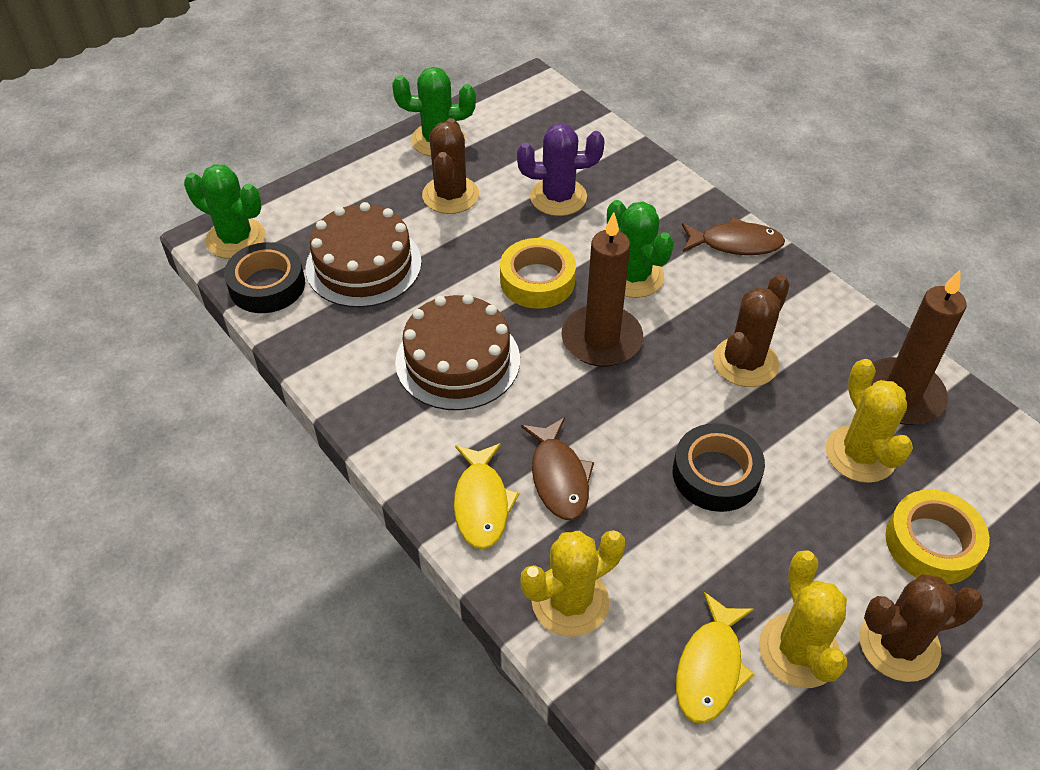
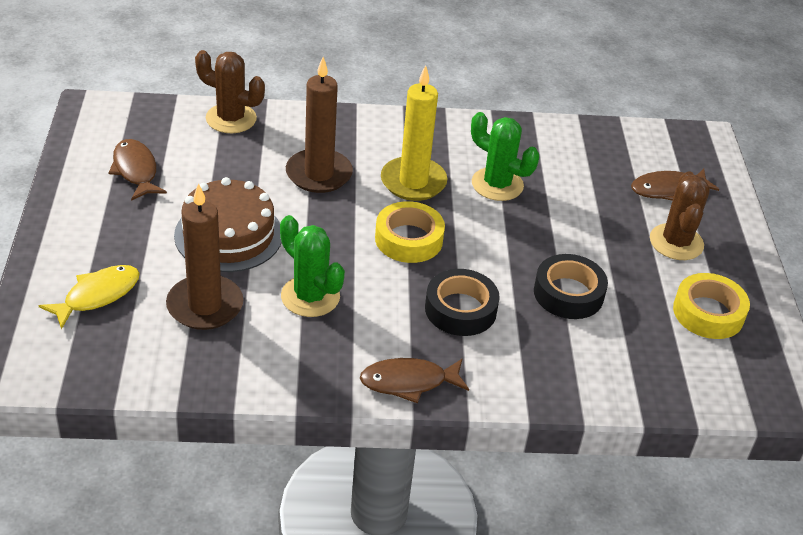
brown cactus: [422,118,479,214] [713,274,790,387] [860,574,983,682] = 3 -> [195,50,265,133] [650,171,710,260] = 2
brown cake: [305,202,422,307] [395,294,520,410] = 2 -> [174,177,282,272] = 1
brown fish: [521,417,594,520] [682,217,785,255] = 2 -> [108,139,167,201] [360,358,469,403] [631,169,719,201] = 3
green cactus: [184,164,265,259] [392,67,476,156] [607,200,674,298] = 3 -> [280,215,345,317] [471,112,539,201] = 2
purple cactus: [517,123,605,216] = 1 -> none = 0
yellow cactus: [520,530,625,637] [759,550,847,688] [826,359,913,483] = 3 -> none = 0
yellow candle: none = 0 -> [381,65,447,201] = 1
yellow fish: [454,443,519,549] [676,592,755,723] = 2 -> [39,265,140,329] = 1

